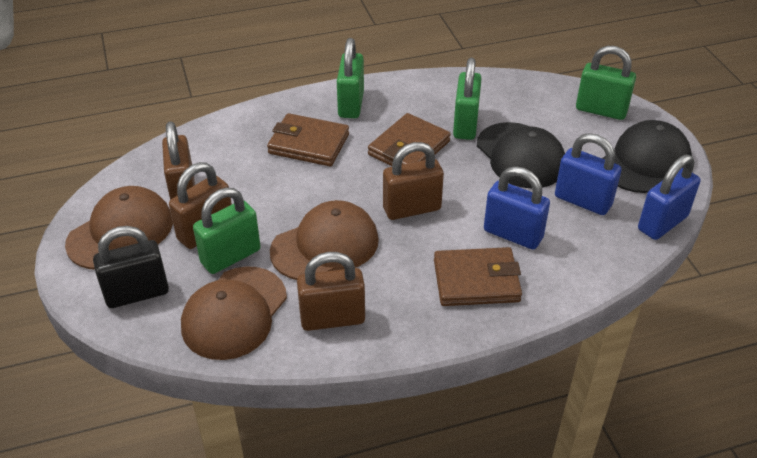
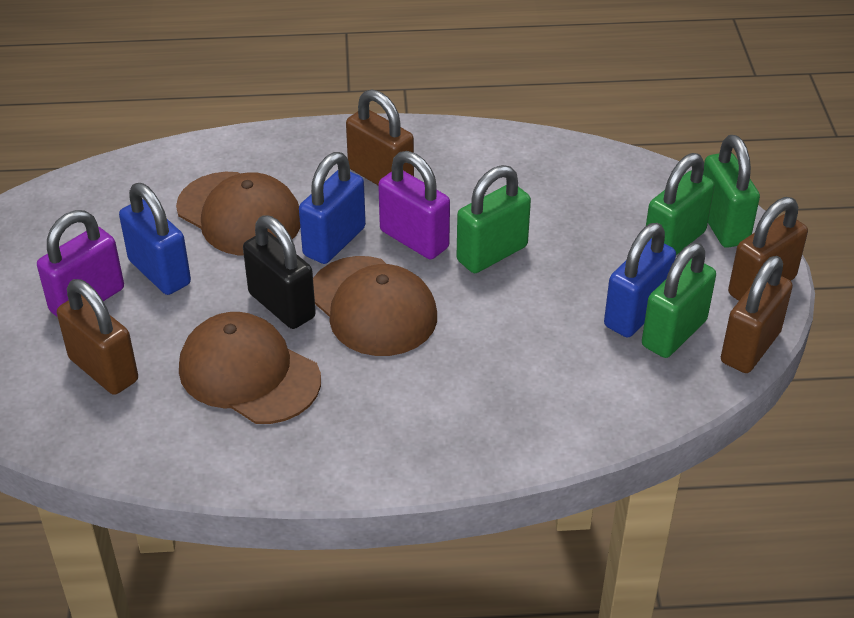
black cap: [477,122,565,189] [602,120,692,193] = 2 -> none = 0
brown wallet: [267,113,349,166] [368,113,451,166] [434,247,522,306] = 3 -> none = 0
purple padlock: none = 0 -> [37,210,124,318] [378,151,450,259] = 2

